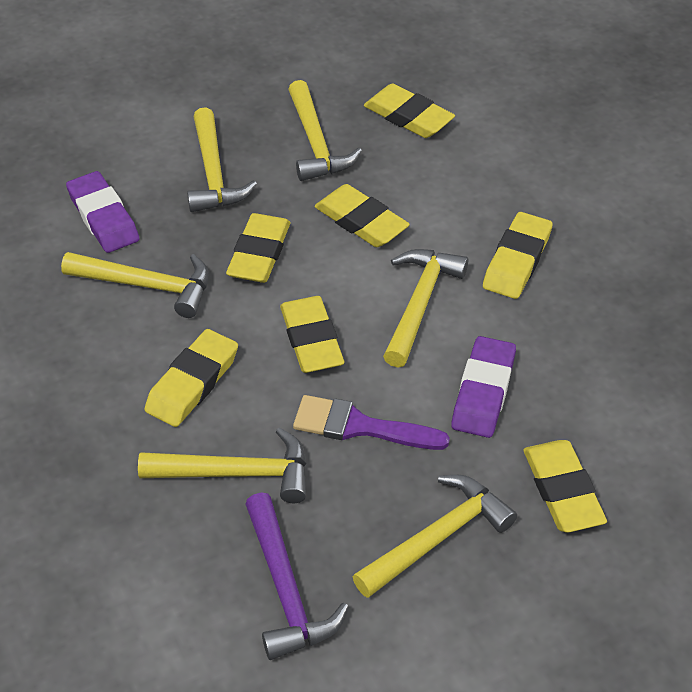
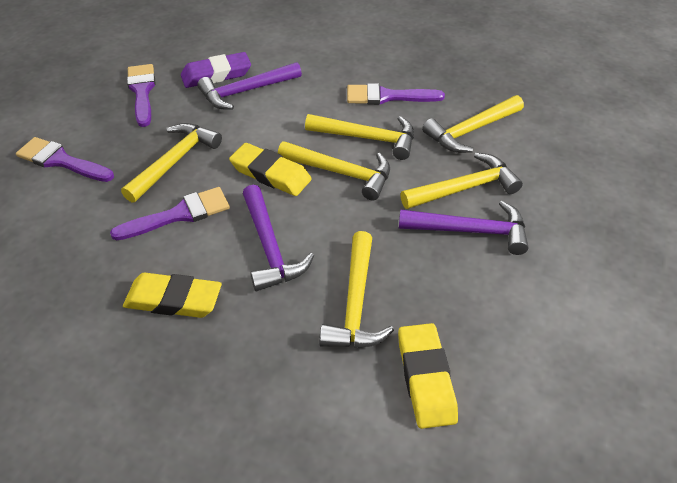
purple brush: [293,395,450,450] = 1 -> [16,137,114,182] [110,187,230,240] [127,64,156,127] [347,83,445,105] = 4
purple eraser: [66,171,139,253] [451,336,516,438] = 2 -> [181,52,251,88] = 1
purple hammer: [245,492,349,660] = 1 -> [197,62,302,110] [243,185,314,291] [399,201,529,255] = 3
yellow eraser: [145,329,238,427] [226,213,290,283] [280,296,344,373] [315,184,410,247] [364,84,455,138] [483,212,553,299] [523,440,607,533] = 7 -> [123,273,222,318] [229,143,311,196] [398,323,458,429] = 3

